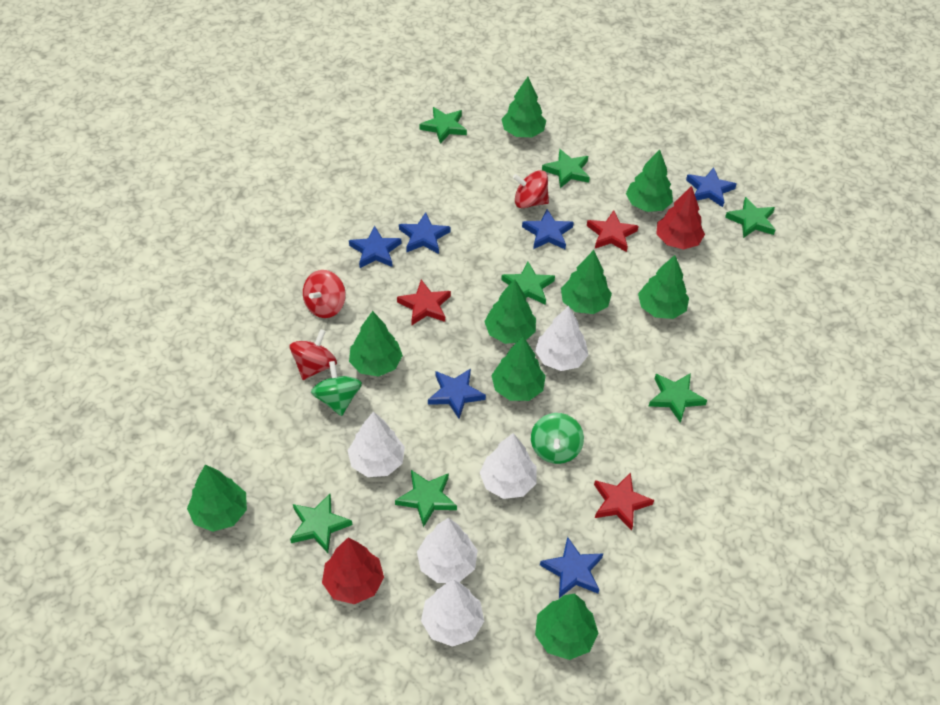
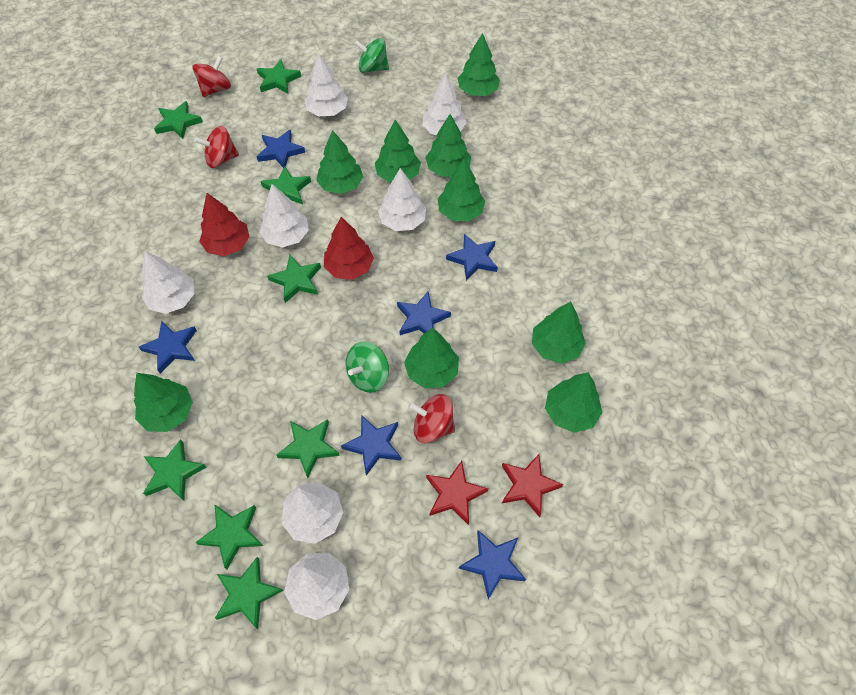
green star: [290,494,352,553] [395,470,457,528] [419,107,467,144] [501,262,555,305] [542,149,590,188] [649,373,707,423] [725,197,775,238] = 7 -> [143,439,207,501] [154,101,203,139] [195,504,263,570] [215,557,283,629] [257,59,301,94] [260,166,311,204] [267,255,321,303] [276,419,340,478] = 8
red star: [397,280,451,325] [587,210,639,252] [594,472,654,531] = 3 -> [426,461,488,525] [502,454,563,517] = 2
white tree: [347,411,405,477] [417,518,478,583] [421,580,484,647] [480,433,537,499] [535,306,588,371] = 5 -> [142,251,194,314] [259,184,309,248] [282,483,343,544] [284,553,349,620] [305,53,348,116] [378,168,426,231] [422,73,467,135] = 7

